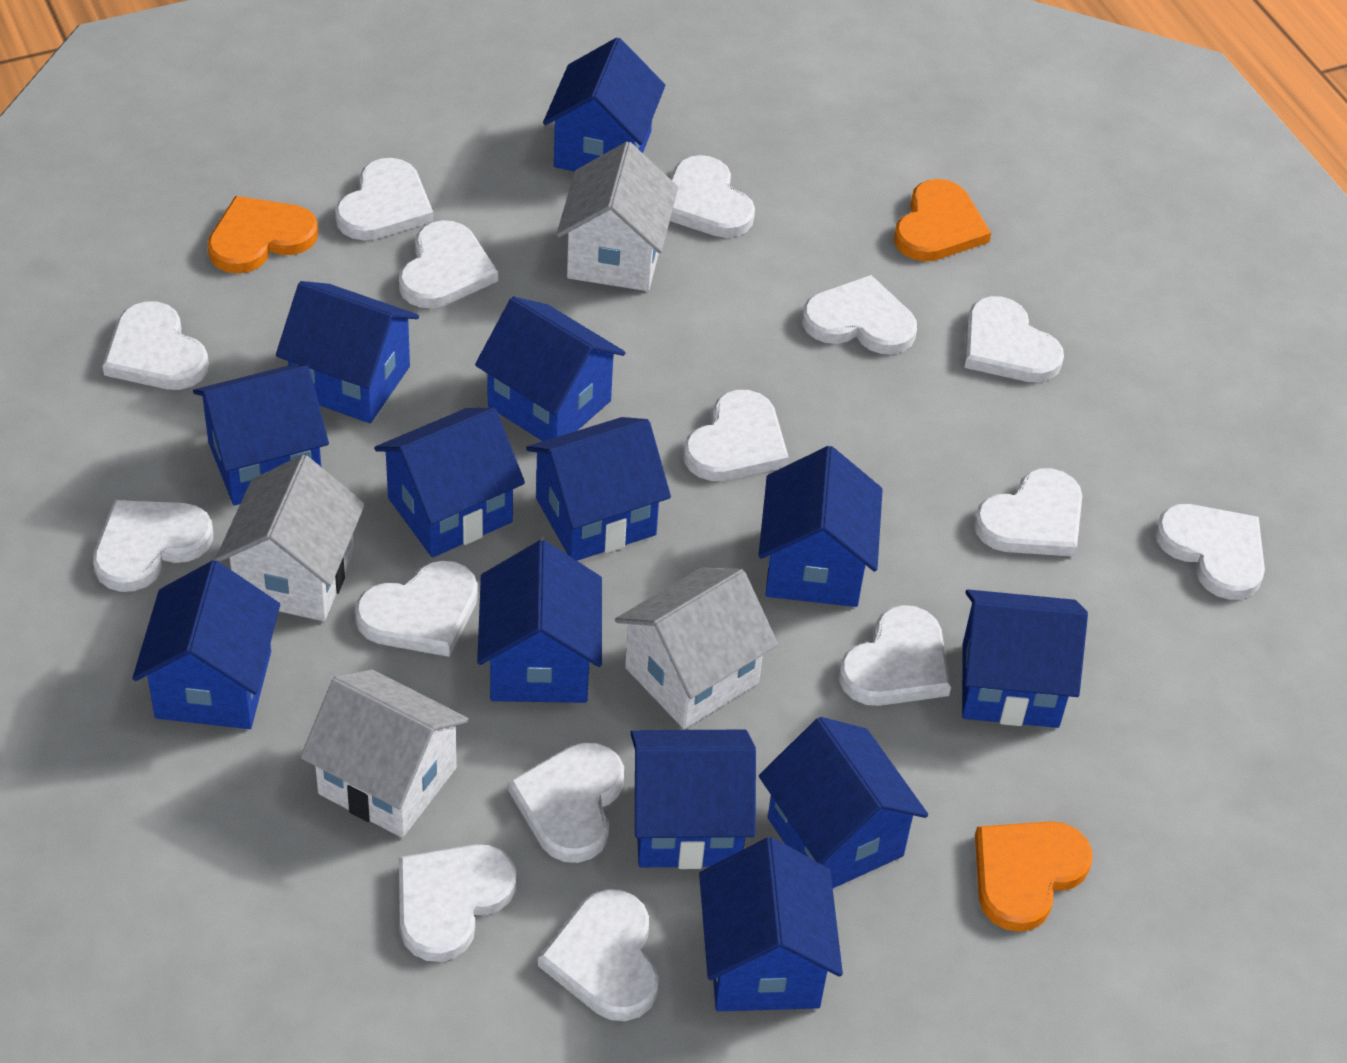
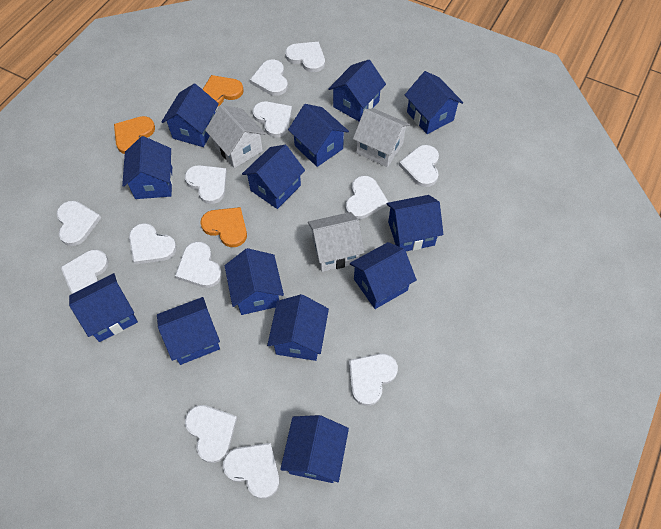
white heart: [93,500,213,592] [103,302,209,390] [335,158,434,240] [355,560,478,657] [399,220,498,308] [399,844,517,962] [508,742,624,863] [538,889,659,1021] [670,155,755,238] [683,390,789,481] [802,275,917,354] [839,605,951,706] [964,296,1064,382] [974,468,1082,557] [1155,504,1265,600] = 15 -> [56,201,101,246] [61,250,109,294] [129,223,177,265] [175,242,222,288] [185,165,227,204] [185,405,237,463] [223,443,279,499] [250,60,288,96] [253,101,292,137] [285,42,325,72] [346,176,388,219] [349,353,398,406] [399,145,439,187] = 13
white house: [215,455,365,621] [300,670,469,838] [556,142,678,291] [615,568,778,729] = 4 -> [205,105,265,168] [308,212,365,272] [353,109,410,167] = 3

